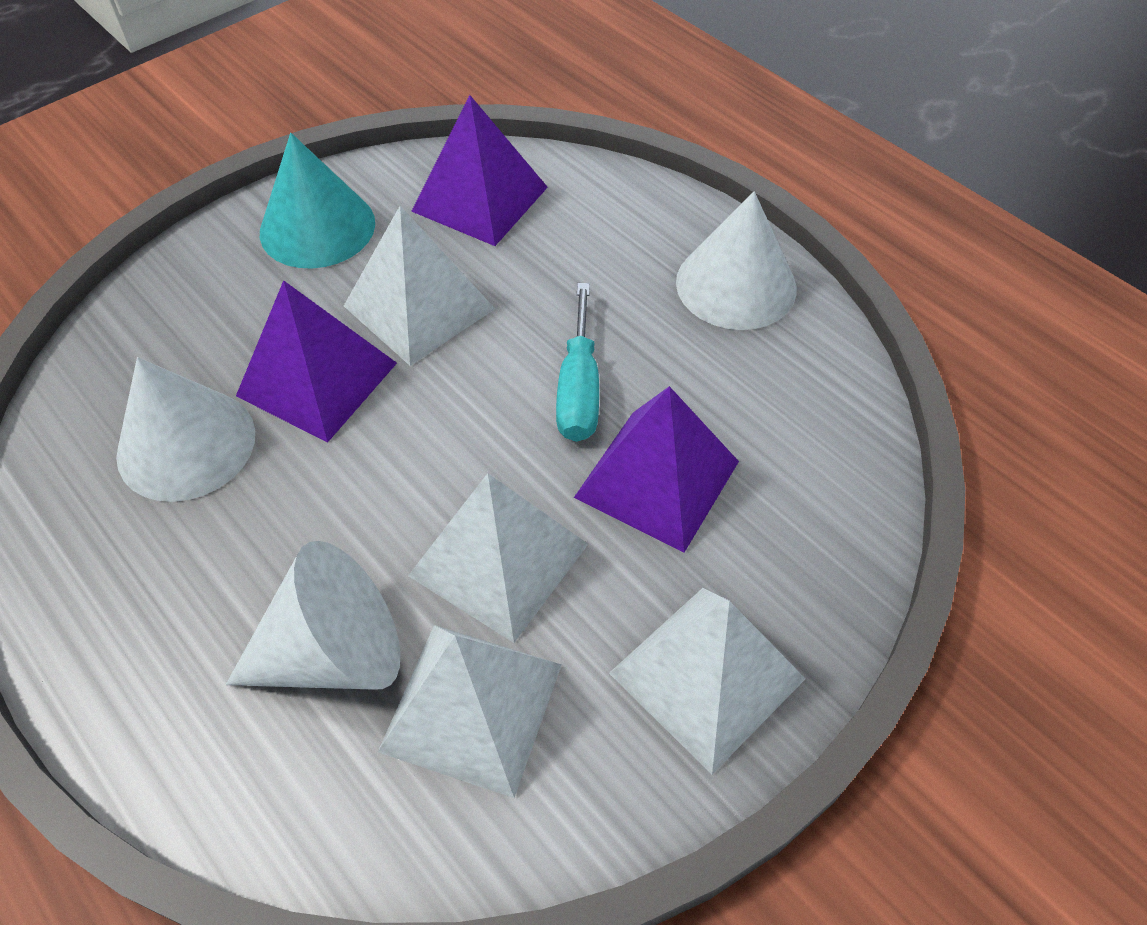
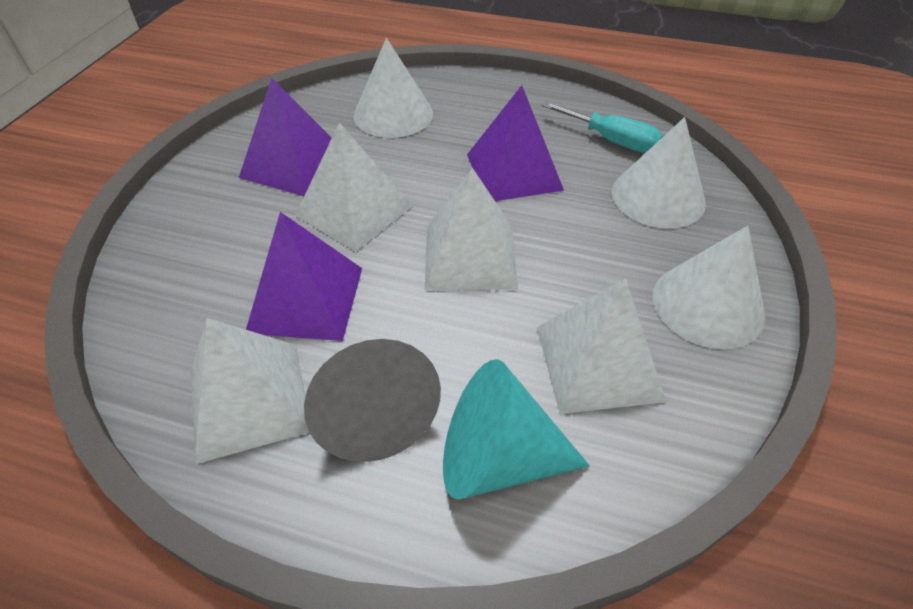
grey cone: none = 0 -> [304,339,441,462] = 1

